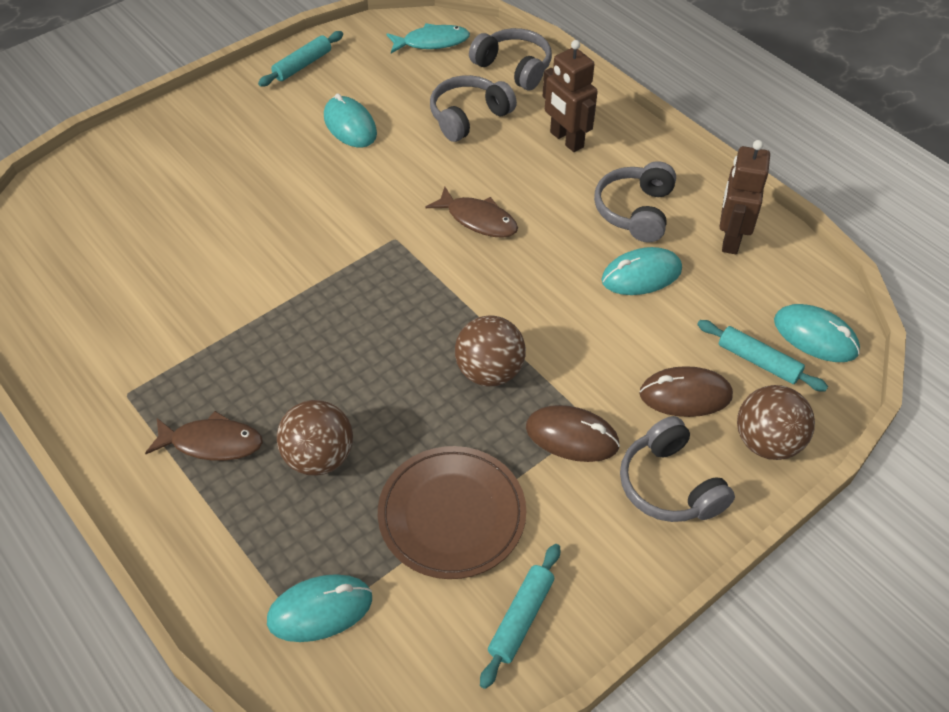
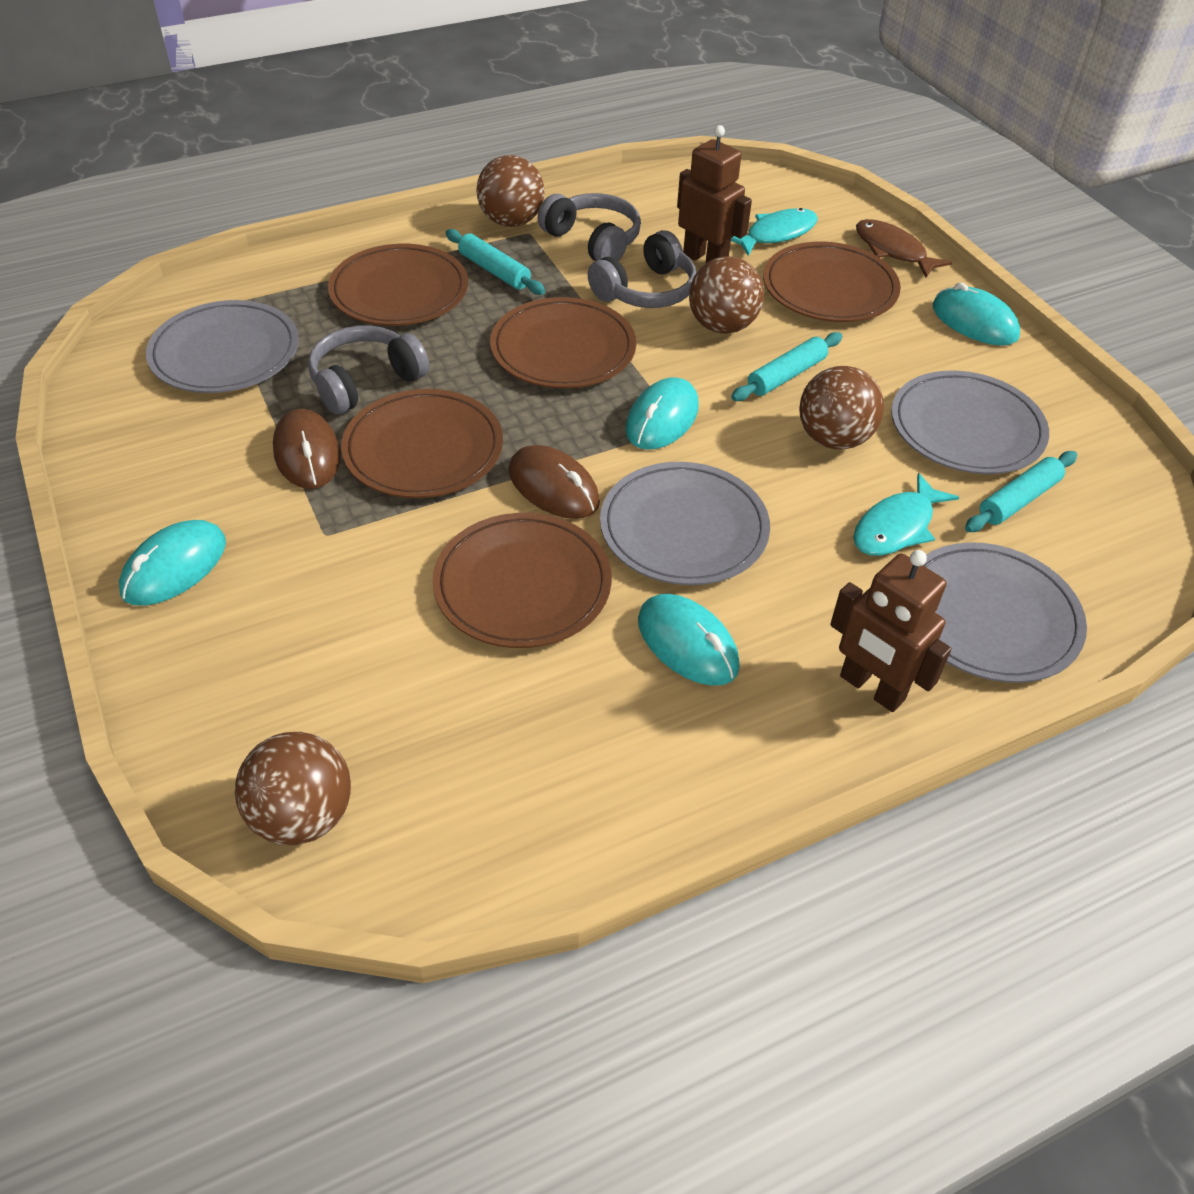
brown ball: [277,400,353,475] [455,315,526,386] [737,385,815,460] = 3 -> [235,732,351,845] [476,155,544,227] [689,256,764,334] [799,366,884,449] = 4
brown fish: [145,411,263,461] [425,187,518,238] = 2 -> [856,219,952,278] = 1
brown plate: [378,446,526,579] = 1 -> [328,244,468,326] [341,389,503,498] [432,513,612,648] [490,297,636,388] [763,242,901,322] = 5
grey headphones: [430,75,517,142] [469,28,552,90] [594,161,676,243] [620,416,735,522] = 4 -> [308,326,429,415] [538,193,641,261] [588,230,696,308] = 3
grey plate: none = 0 -> [146,300,299,393] [600,462,770,585] [891,371,1049,474] [923,542,1087,683] = 4
turquoise fish: [387,23,470,53] = 1 -> [731,208,818,256] [853,473,959,556] = 2

